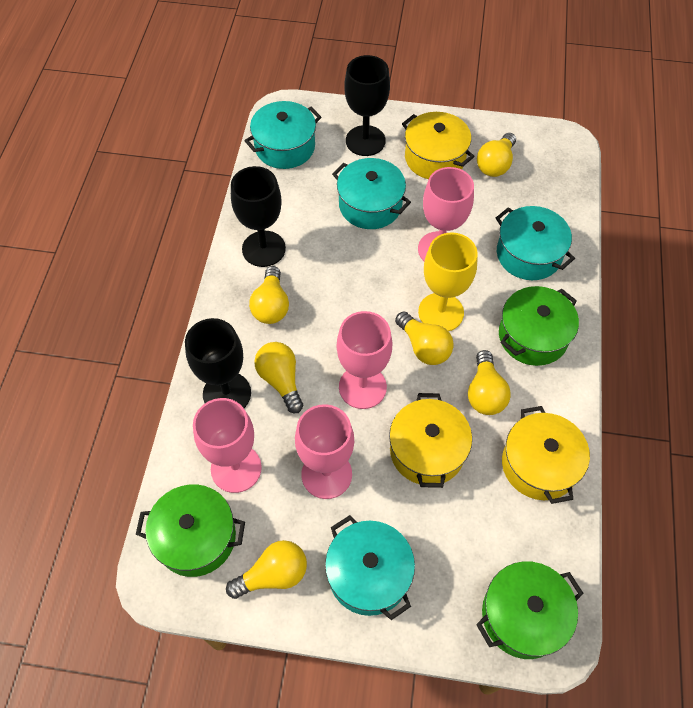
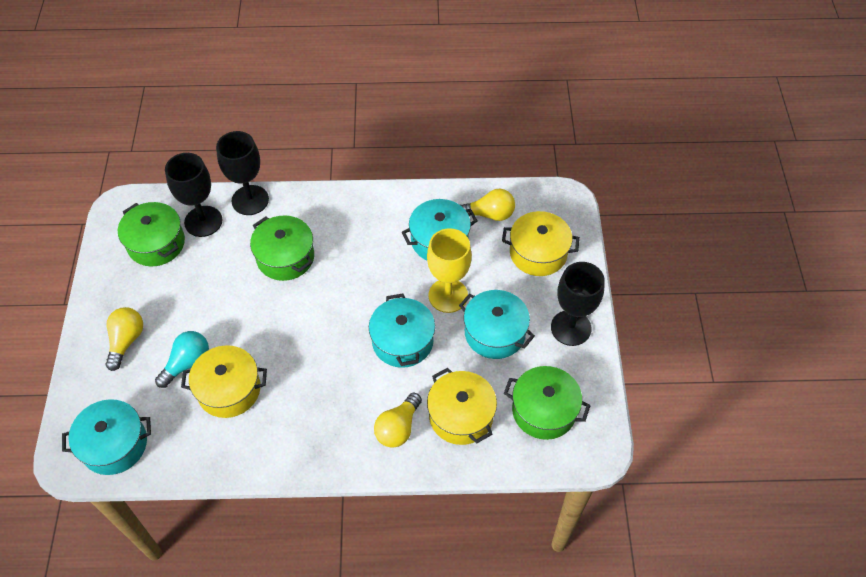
pink goblet: [193,398,262,493] [295,404,354,499] [337,311,392,409] [418,167,474,261] = 4 -> none = 0
turquoise light bulb: none = 0 -> [155,331,209,388] = 1
yellow light bulb: [226,540,307,599] [249,266,289,324] [254,342,303,413] [395,312,454,365] [468,350,511,415] [477,133,516,177] = 6 -> [105,307,143,371] [374,393,422,448] [461,189,515,221] = 3

